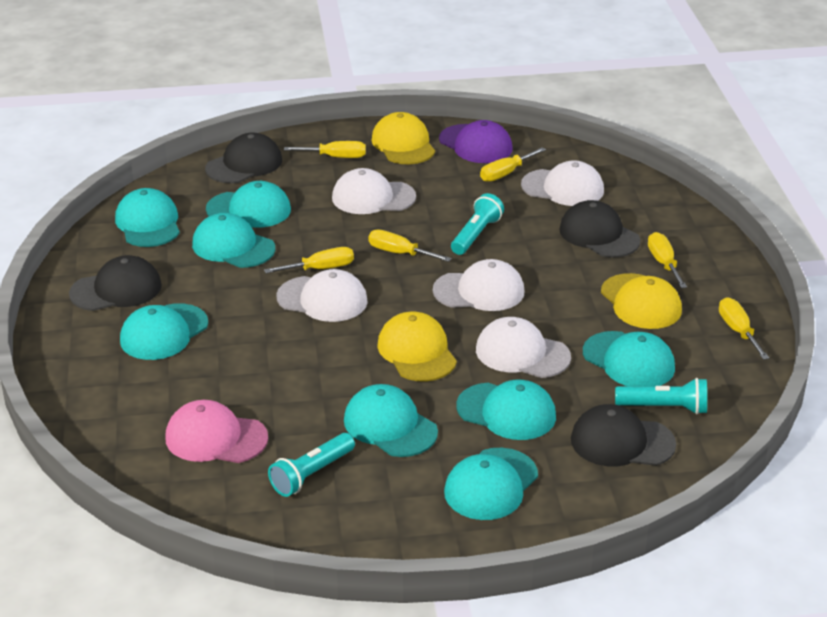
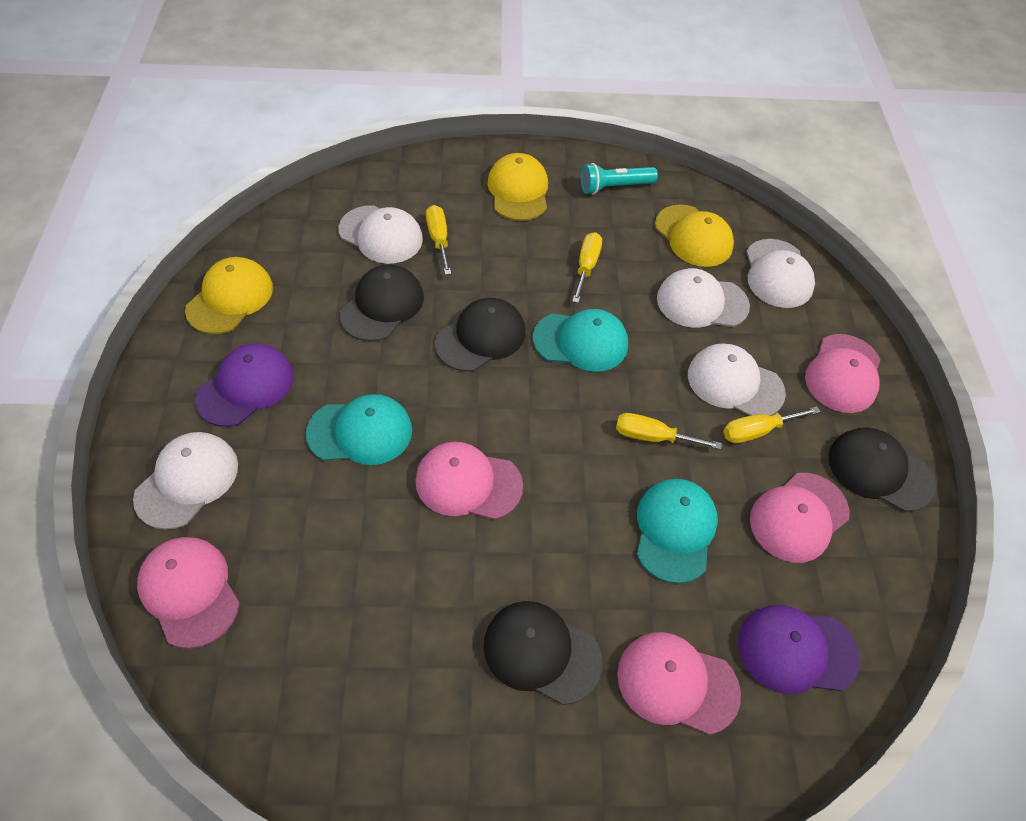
pink cap: [165,400,268,463] = 1 -> [137,537,240,649] [415,441,523,520] [617,632,741,735] [750,473,850,563] [805,334,881,413] = 5
purple cap: [439,120,513,163] = 1 -> [195,343,294,427] [738,605,860,694] = 2
turquoise cap: [115,188,180,247] [120,303,208,360] [192,213,276,268] [206,181,291,228] [344,384,438,457] [444,448,538,520] [457,380,556,440] [583,331,675,386] = 8 -> [306,394,412,465] [533,309,628,372] [637,479,718,584] = 3
turquoise flashlight: [268,433,355,497] [451,193,504,255] [615,378,707,414] = 3 -> [581,163,658,195] = 1
yellow screwdriver: [264,247,354,273] [284,141,366,158] [368,230,452,262] [480,147,546,182] [648,232,687,288] [719,297,769,360] = 6 -> [426,205,451,275] [572,232,602,303] [616,413,722,449] [723,406,820,443] = 4

